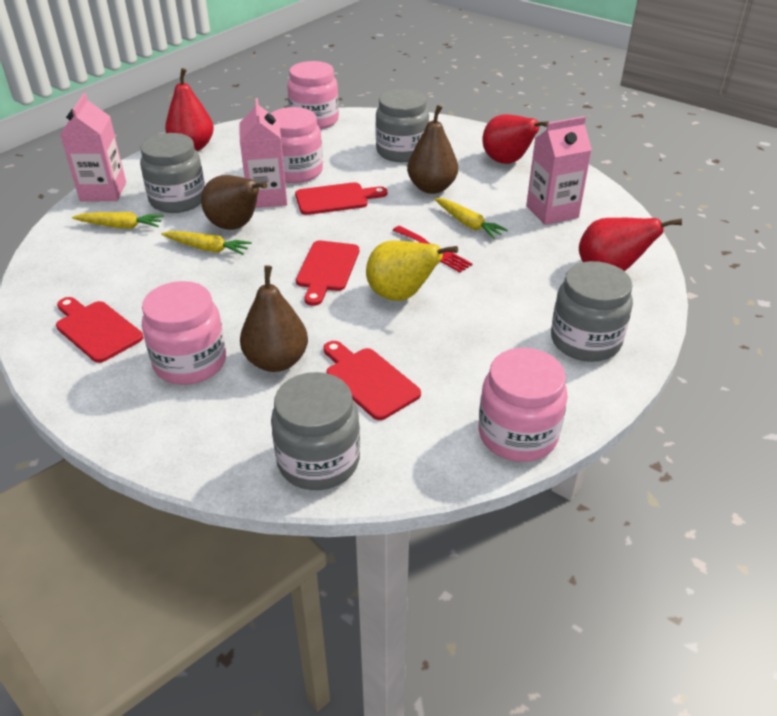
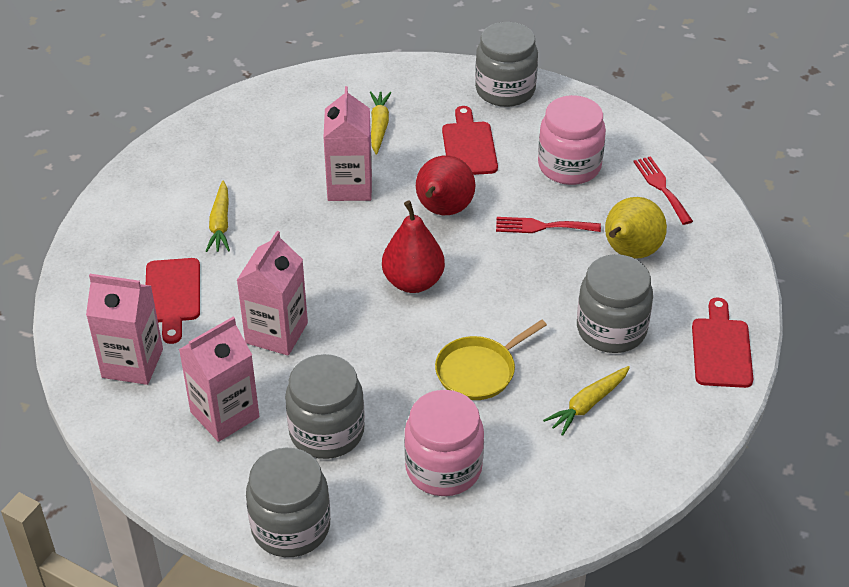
brown pear: [201,175,267,230] [240,265,308,372] [407,105,458,194] = 3 -> none = 0
pink carton: [60,93,126,201] [239,98,287,208] [526,116,592,225] = 3 -> [86,274,163,385] [179,317,259,442] [237,231,308,356] [323,86,372,201] = 4
pink jar: [142,281,226,385] [271,107,323,183] [287,61,339,129] [478,348,568,462] = 4 -> [404,390,484,496] [538,95,606,185] = 2
red cutting board: [56,297,143,363] [295,182,387,215] [296,241,359,306] [324,341,421,420] = 4 -> [146,258,200,344] [442,106,498,175] [692,297,753,388] = 3
red fork: [393,226,473,273] = 1 -> [496,217,601,233] [633,156,693,225] = 2
red pear: [165,68,214,151] [482,114,549,164] [579,218,682,271] = 3 -> [382,201,445,293] [416,155,475,215] = 2
yellow pan: none = 0 -> [435,320,547,400] = 1

